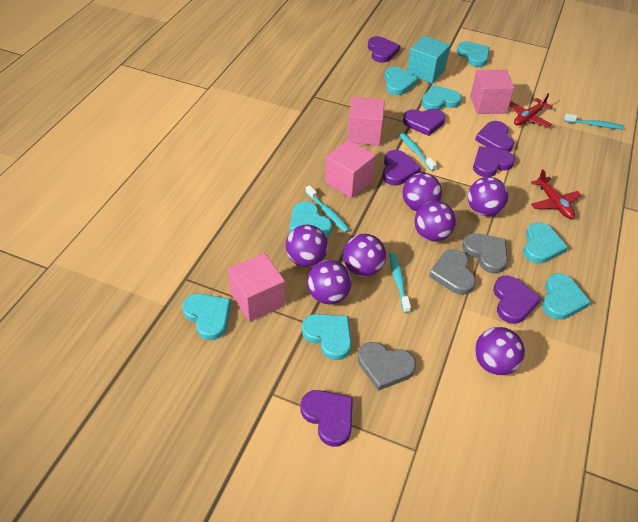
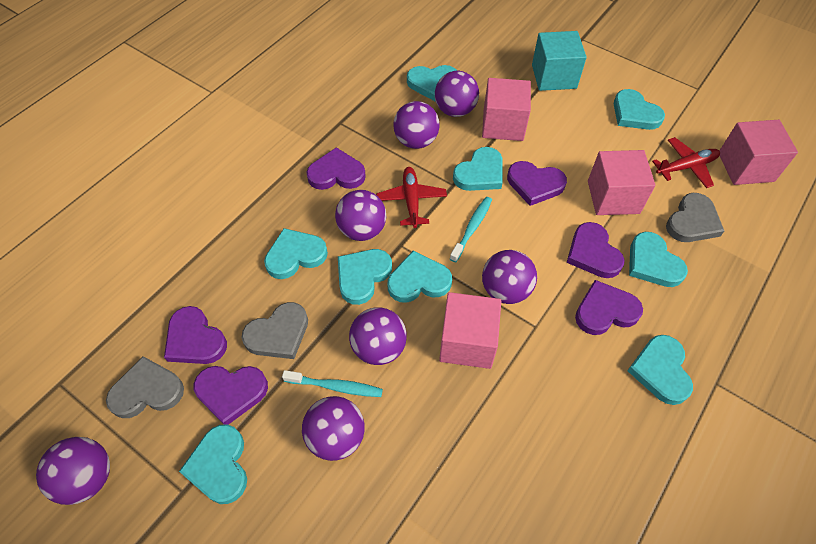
purple heart: [301,390,353,447] [368,36,400,63] [382,150,421,185] [403,109,445,136] [473,146,515,177] [475,121,514,152] [493,275,541,324] = 7 -> [164,306,227,364] [194,366,268,425] [306,147,366,190] [507,161,567,206] [566,222,624,278] [575,280,643,335] = 6
turquoise heart: [182,294,231,340] [289,201,332,238] [302,314,351,360] [384,67,418,95] [422,85,462,110] [457,41,490,67] [523,222,568,264] [542,273,591,320] = 8 -> [179,424,247,504] [264,228,328,279] [338,249,392,305] [388,251,452,303] [407,65,457,101] [453,147,503,191] [614,89,665,130] [627,335,693,405] [629,232,688,287] = 9
turquoise toothbrush: [306,185,350,233] [389,252,411,313] [398,131,437,171] [564,114,625,130] = 4 -> [282,370,383,397] [450,197,492,262] = 2

